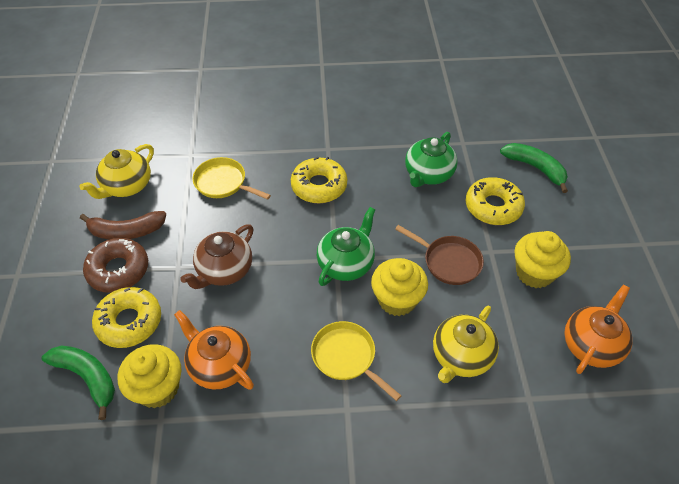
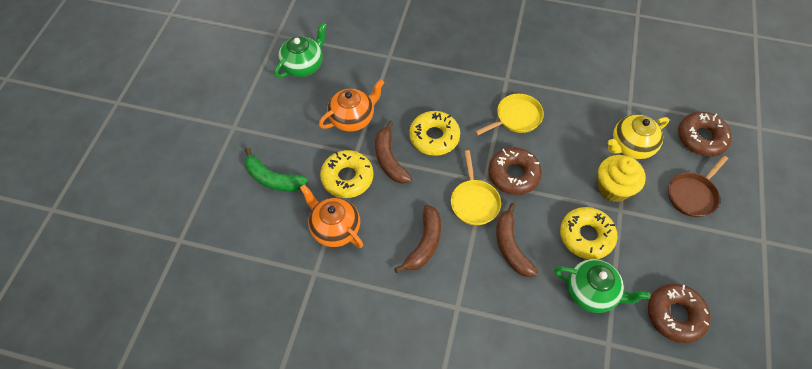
brown banana: [80,211,166,240] = 1 -> [375,120,412,184] [394,205,441,273] [496,203,538,277] = 3
brown donut: [83,238,148,293] = 1 -> [488,147,542,195] [648,284,711,343] [678,112,732,156] = 3
brown teapot: [180,224,253,289] = 1 -> none = 0
green banana: [42,346,115,420] [500,143,568,193] = 2 -> [245,148,308,191] = 1
yellow cupcake: [118,344,181,408] [371,258,428,316] [514,231,571,288] = 3 -> [598,155,646,202] = 1
yellow teapot: [80,144,154,199] [433,306,499,383] = 2 -> [608,114,669,159] = 1

